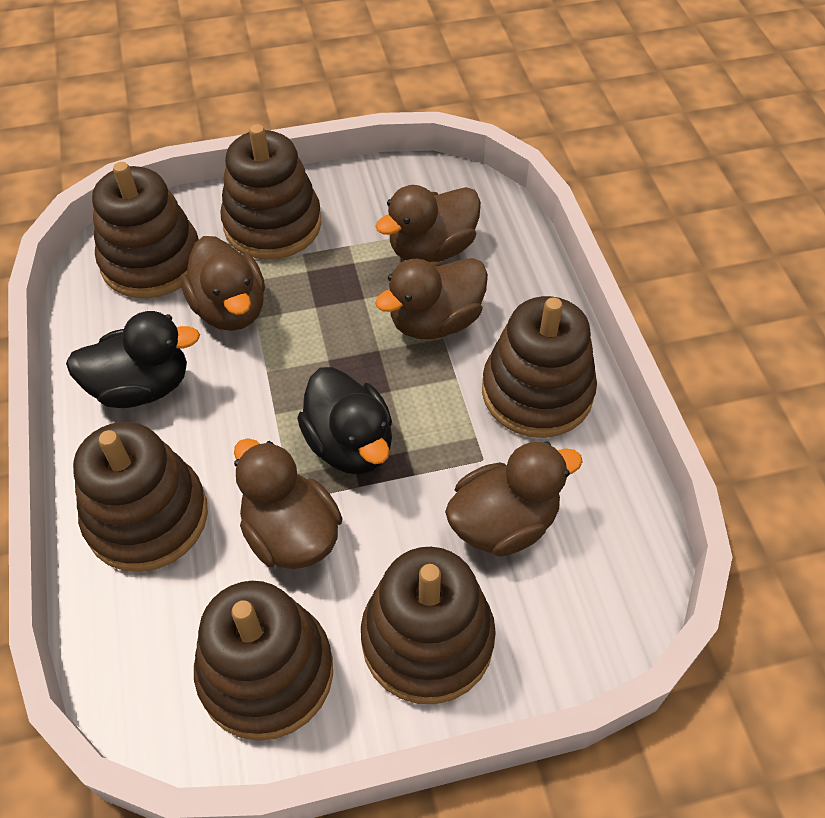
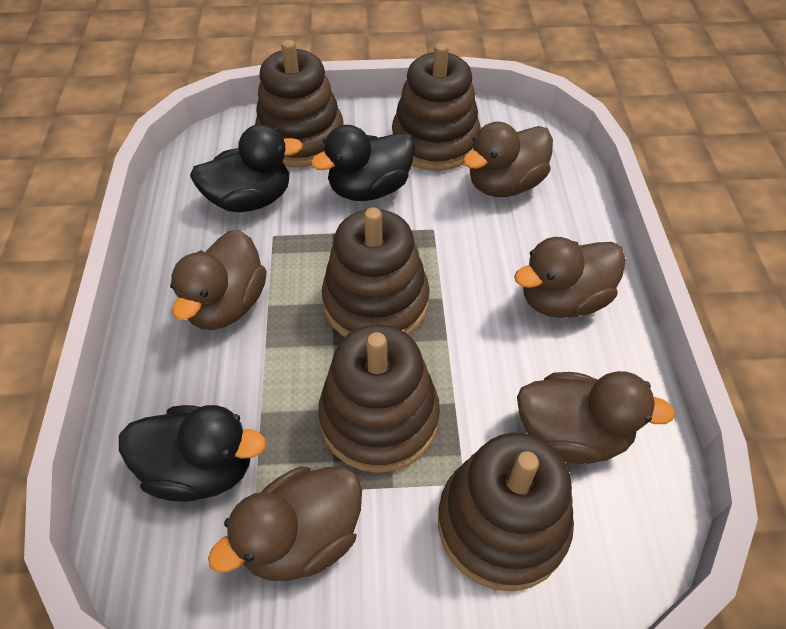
black duck: [66,311,200,408] [297,367,392,475] = 2 -> [119,405,266,502] [190,124,303,212] [311,125,415,201] = 3
brown stacking toy: [73,422,208,572] [92,162,199,298] [194,581,333,741] [220,124,322,260] [361,547,496,704] [482,296,597,438] = 6 -> [255,40,344,167] [318,325,440,473] [322,207,429,337] [392,43,481,171] [438,433,574,591] = 5

